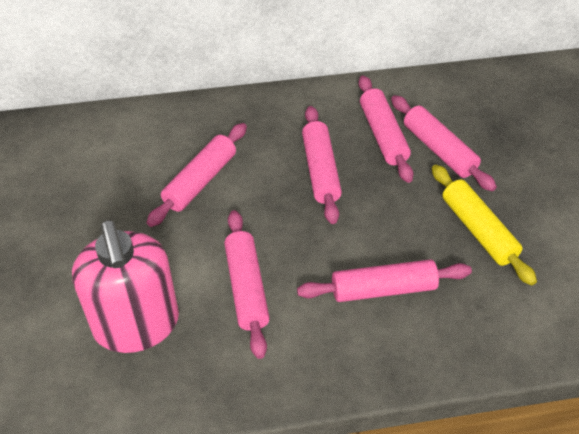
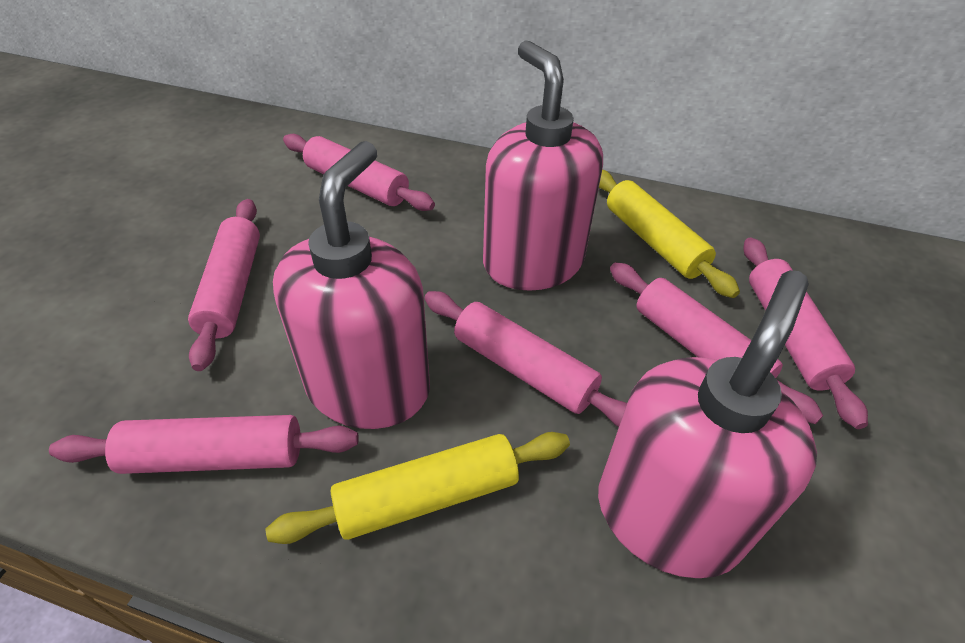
pink soap dispenser: [72,220,179,353] = 1 -> [273,141,430,429] [483,40,603,291] [598,270,817,578] = 3
yellow rolling pin: [432,165,537,285] = 1 -> [266,432,570,544] [599,170,740,298] = 2

